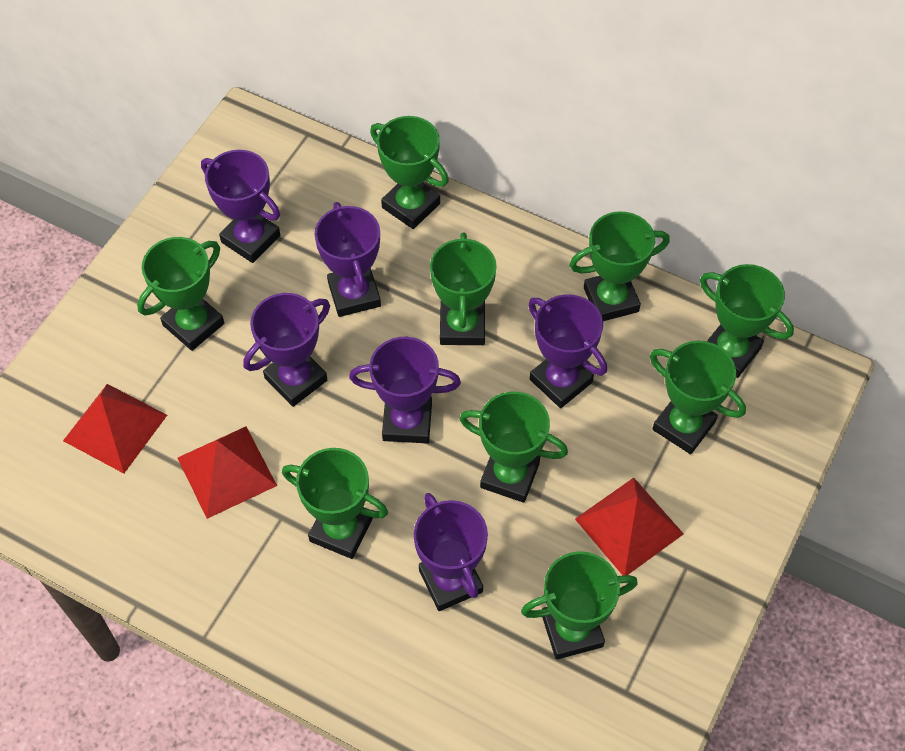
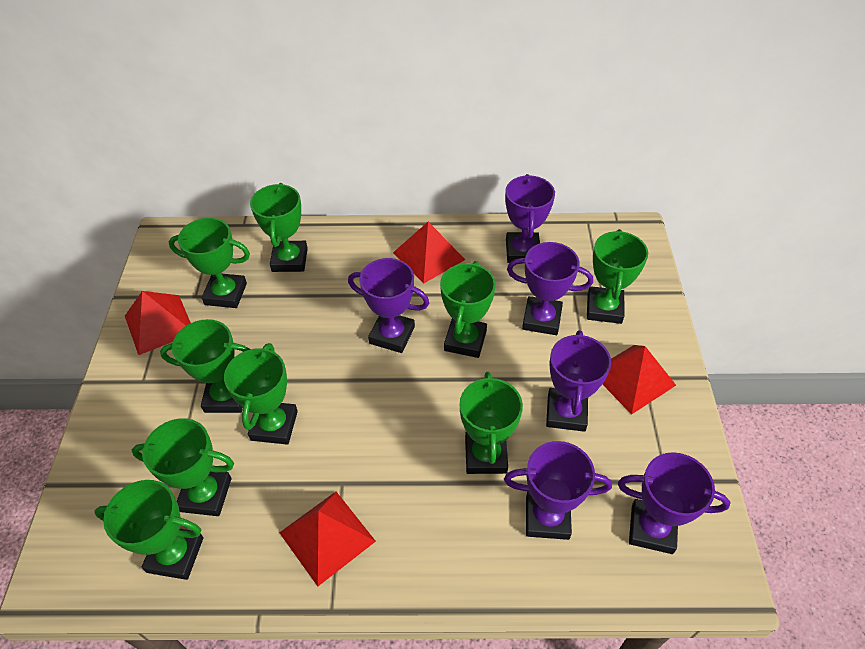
red pyramid: [63,384,167,473] [178,426,277,519] [575,478,684,575] = 3 -> [125,291,191,355] [279,492,376,586] [393,222,465,284] [602,345,676,415] = 4

